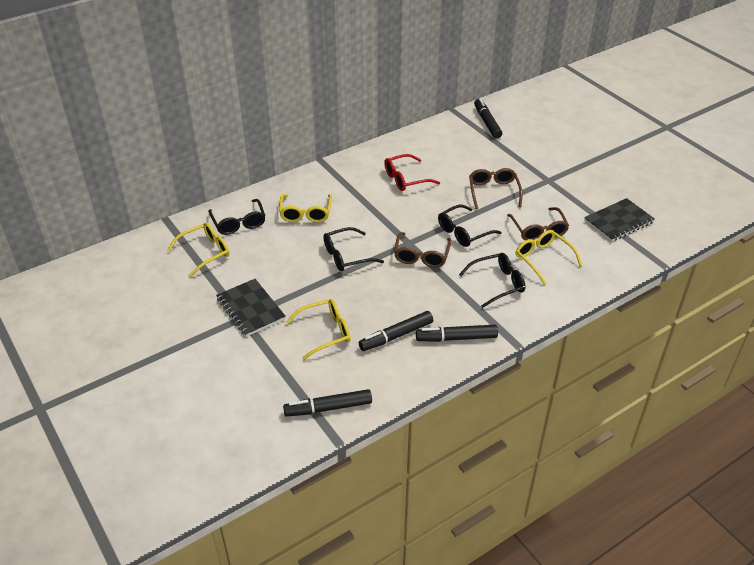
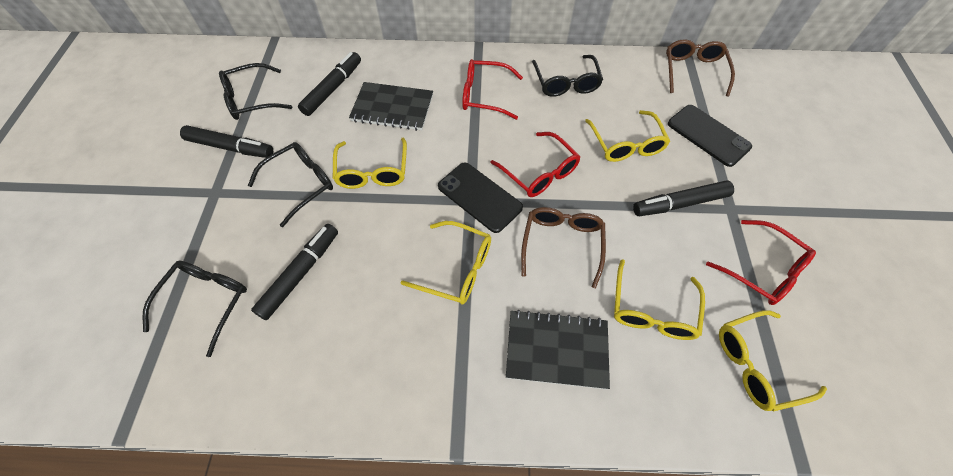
black phone: none = 0 -> [438,162,523,233] [668,105,752,167] = 2
brown glasses: [394,232,452,268] [469,168,523,209] [507,207,569,240] = 3 -> [521,207,606,288] [666,39,735,96] = 2
red glasses: [384,154,440,191] = 1 -> [462,59,523,120] [490,132,580,197] [706,220,816,305] = 3
yellow glasses: [167,223,230,277] [279,194,332,222] [286,299,351,360] [516,230,582,285] = 4 -> [333,138,407,189] [400,221,491,304] [585,110,670,162] [614,259,705,340] [719,310,827,411] = 5

